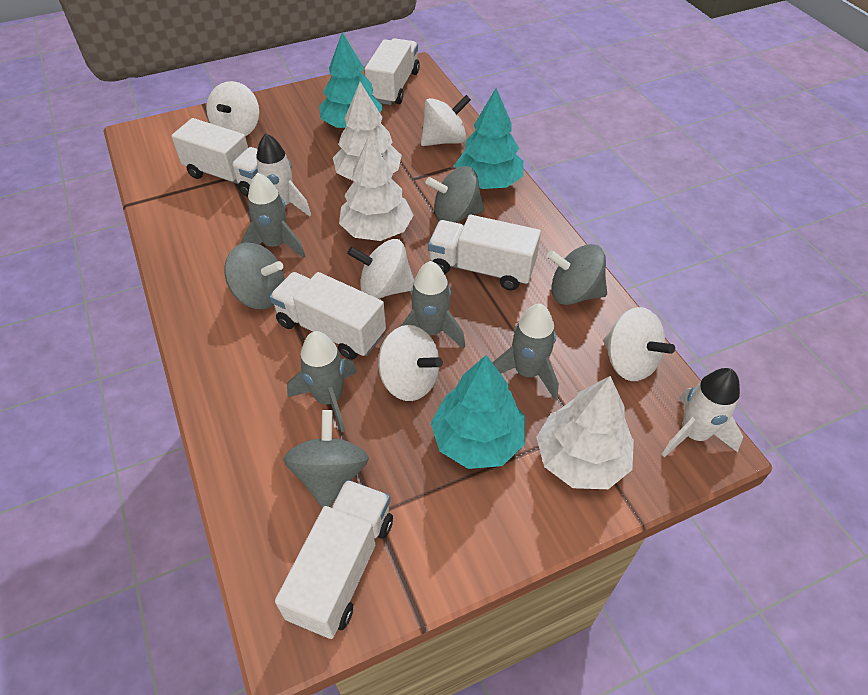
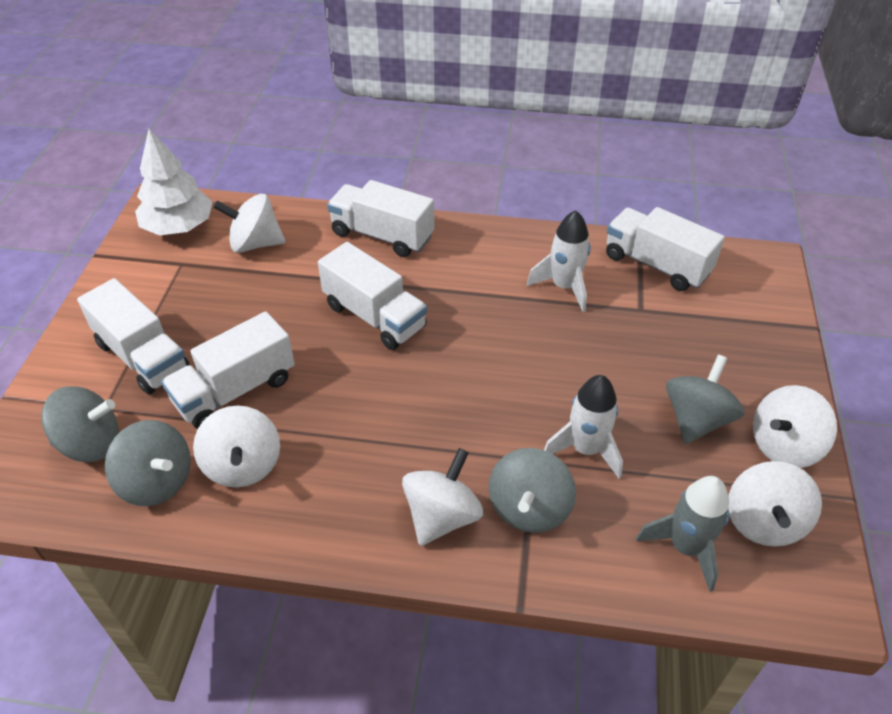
grey rocket: [241,173,305,258] [287,331,357,432] [401,261,465,349] [492,304,559,400] = 4 -> [636,476,729,592] = 1
turquoise tree: [319,32,383,128] [431,355,525,469] [455,88,524,189] = 3 -> none = 0
white tree: [333,82,402,181] [339,136,414,241] [536,376,634,489] = 3 -> [135,129,213,235] = 1

